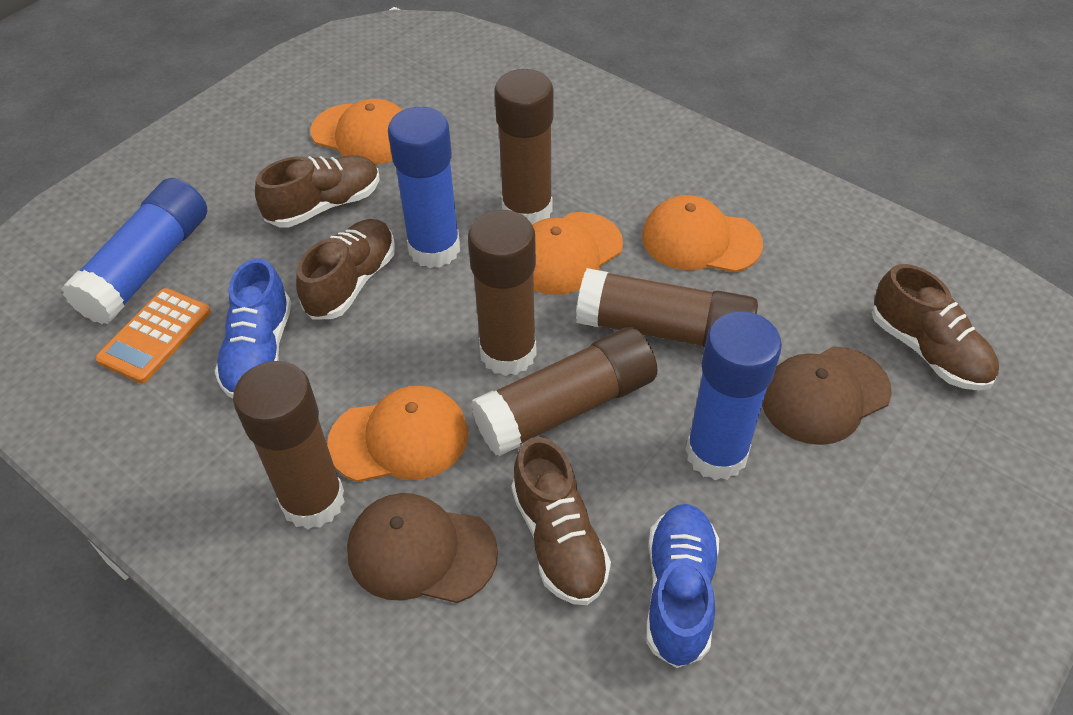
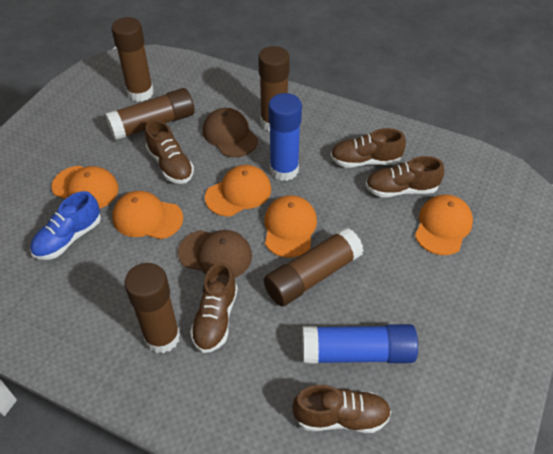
blue glue stick: [61,178,207,324] [388,107,460,268] [686,311,782,480] = 3 -> [268,93,302,181] [302,324,418,364] = 2
blue shoe: [215,258,291,398] [647,504,719,668] = 2 -> [30,191,101,260] = 1
brown shoe: [255,155,380,228] [296,219,395,320] [511,437,611,605] [872,264,999,391] = 4 -> [145,120,194,184] [190,262,238,353] [292,385,391,433] [330,128,406,167] [365,156,444,197] = 5
orange calculator: [95,288,211,384] = 1 -> none = 0
orange cap: [310,99,402,165] [327,385,468,482] [532,212,623,295] [642,195,763,273] = 4 -> [52,166,119,209] [112,191,183,239] [205,165,271,216] [264,195,317,258] [415,195,473,255] = 5

